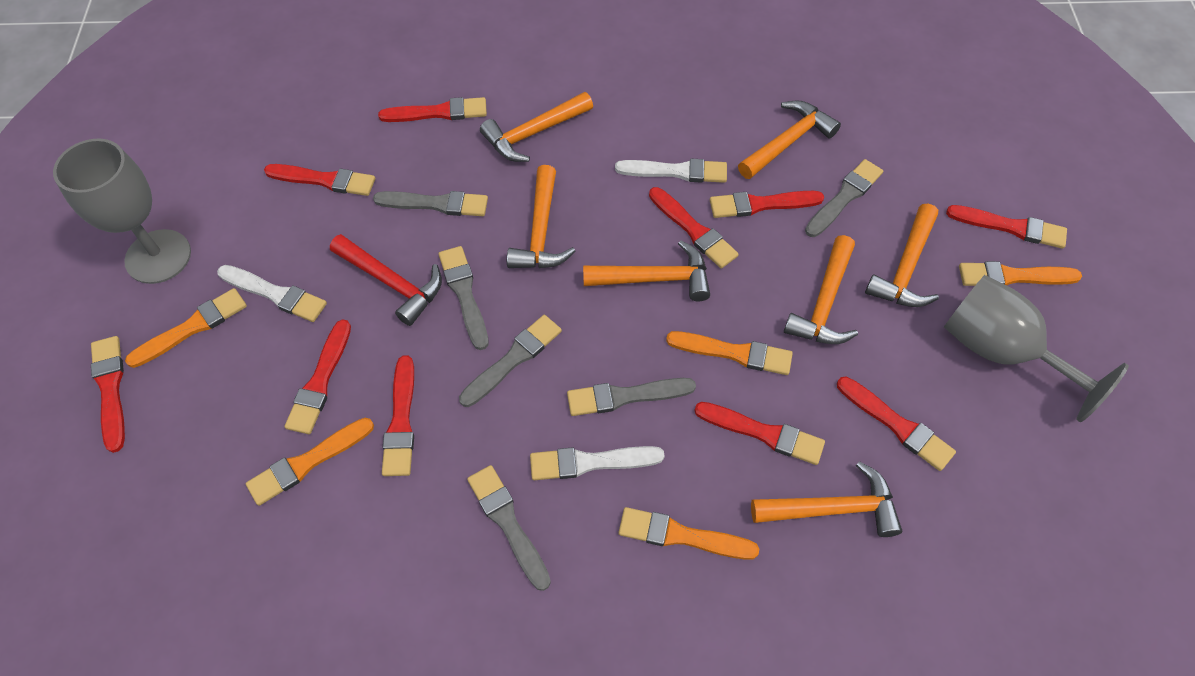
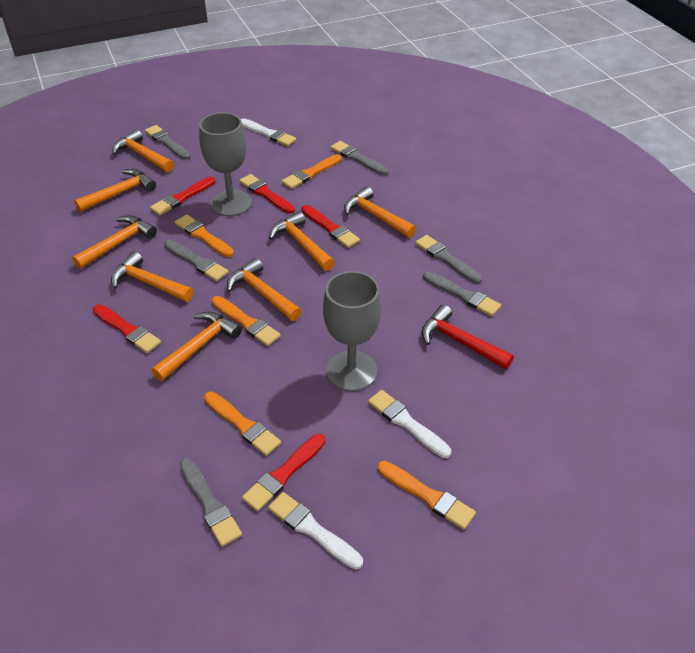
orange hammer: [480,92,593,162] [507,165,575,268] [583,240,710,302] [738,101,841,179] [751,461,902,537] [784,235,858,344] [865,204,939,307] = 7 -> [72,215,157,269] [74,169,156,212] [111,251,194,302] [112,129,174,172] [152,312,242,381] [227,258,302,321] [269,211,335,271] [344,186,416,238] = 8
red brush: [91,336,125,453] [264,164,375,196] [284,319,351,434] [378,97,487,122] [382,355,414,476] [649,187,739,268] [694,402,825,465] [710,191,824,218] [837,377,956,471] [946,205,1067,249] = 10 -> [93,304,161,353] [150,177,215,216] [239,174,295,213] [242,434,326,511] [302,205,360,248] = 5

